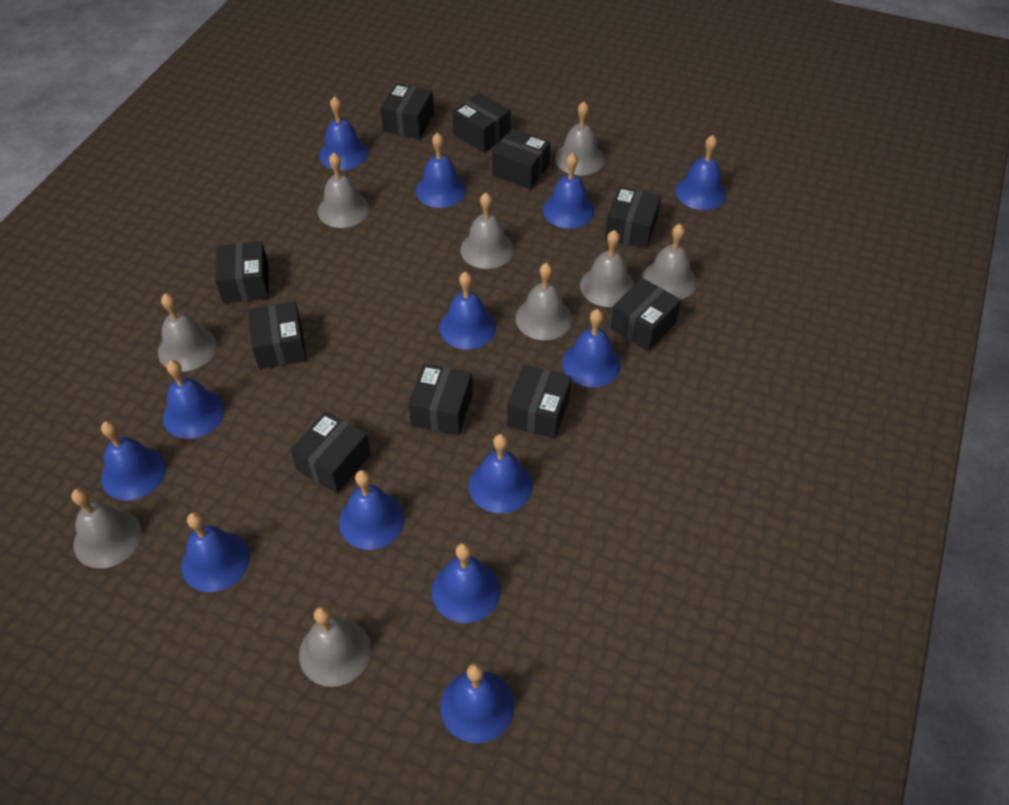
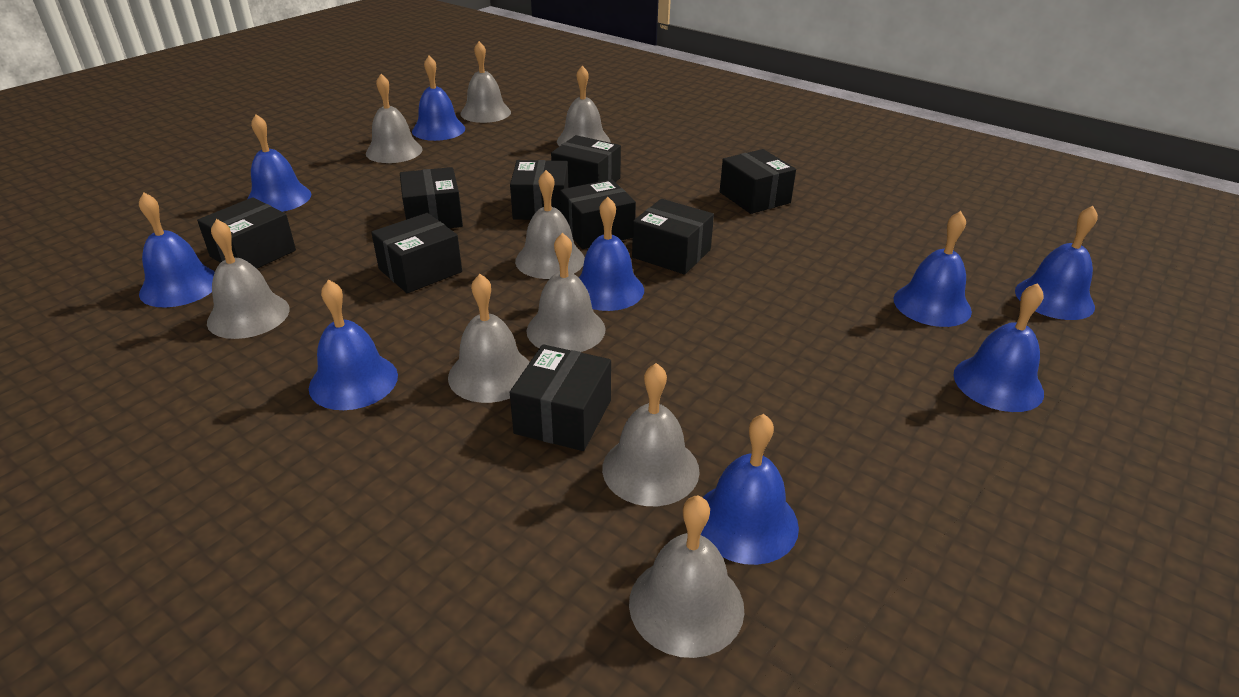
black box: [215,241,269,304] [248,301,307,369] [290,411,371,494] [380,83,434,139] [408,363,473,435] [452,93,511,153] [492,129,550,189] [507,364,572,439] [605,186,661,249] [610,278,681,351] = 10 -> [197,197,296,269] [371,213,462,293] [400,167,463,228] [510,160,569,220] [510,344,611,451] [551,135,621,188] [560,179,636,249] [632,199,714,275] [720,149,796,214] = 9
blue bell: [101,421,166,500] [163,360,225,439] [181,512,250,592] [319,96,369,170] [339,470,405,550] [416,133,467,208] [432,543,501,623] [439,272,496,349] [440,663,514,743] [469,434,533,513] [543,153,595,228] [562,309,621,387] [676,135,727,210] = 13 -> [139,192,215,307] [247,114,312,212] [309,280,398,410] [412,56,465,141] [578,197,644,311] [701,414,799,565] [894,211,972,327] [953,283,1044,412] [1015,206,1098,320] = 9

